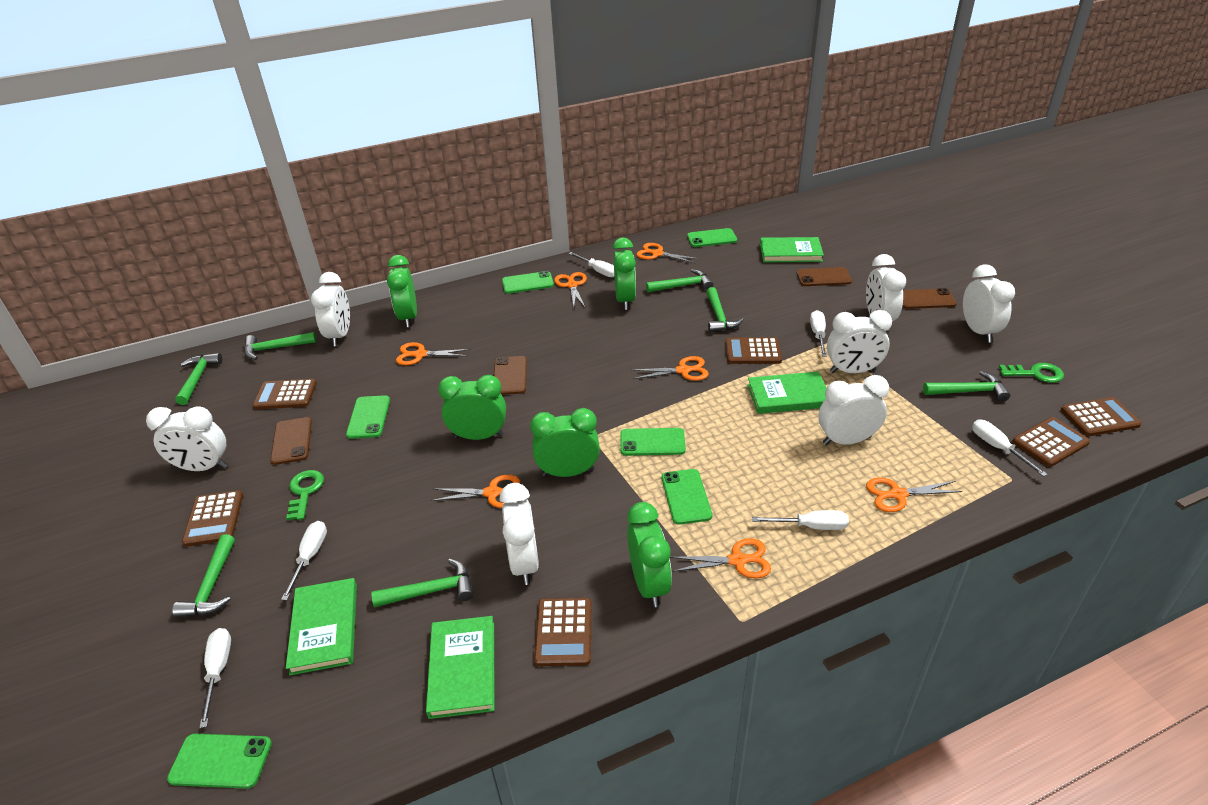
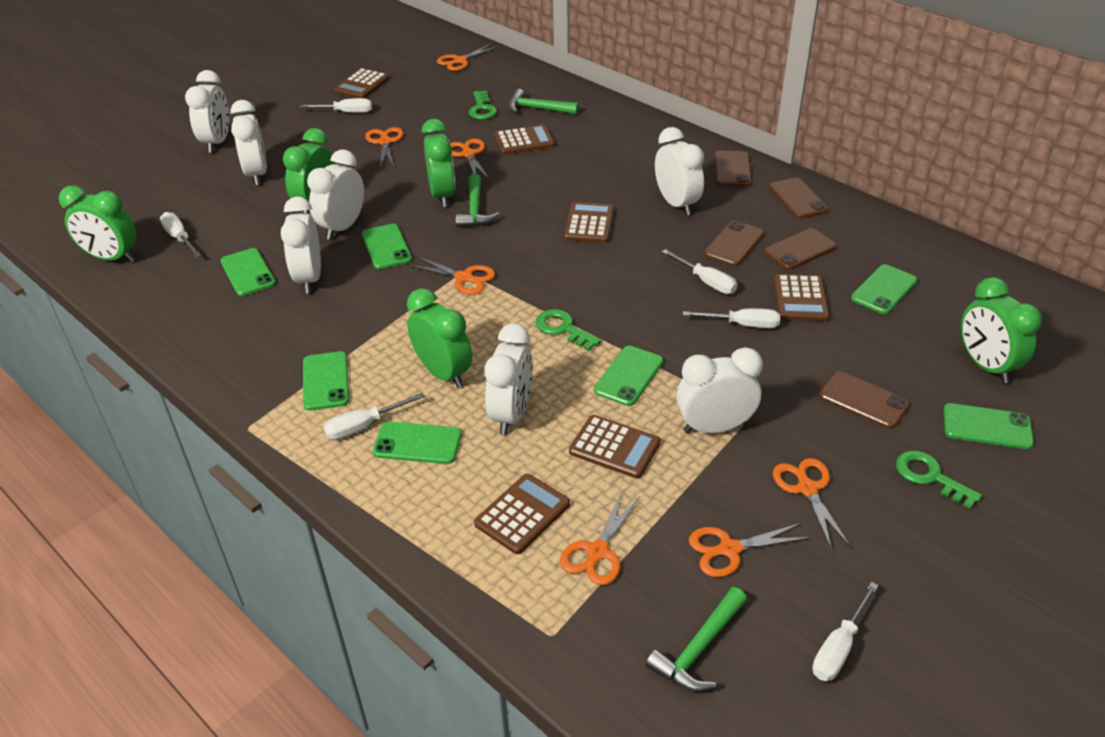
brown phone: [270,417,312,465] [494,356,527,395] [797,267,852,286] [902,288,957,309] = 4 -> [704,220,764,266] [714,151,752,187] [764,228,836,270] [769,177,828,219] [819,371,910,429] = 5
green book: [286,578,357,675] [426,616,495,719] [747,371,826,414] [760,237,824,262] = 4 -> none = 0
green hammer: [172,534,235,618] [175,353,222,405] [244,332,316,360] [372,559,473,607] [646,269,713,293] [706,287,744,333] [923,371,1010,402] = 7 -> [455,174,500,228] [508,89,579,114] [646,587,747,691] = 3
green key: [286,470,324,520] [999,363,1064,383] = 2 -> [469,91,497,120] [536,309,601,351] [896,451,982,509] = 3
green phone: [167,734,272,789] [346,395,390,439] [502,271,554,294] [620,428,686,456] [662,469,712,525] [687,228,737,247] = 6 -> [221,248,276,296] [303,351,349,411] [362,224,412,269] [373,421,462,464] [594,346,663,406] [851,264,917,314] [943,403,1034,449] = 7

